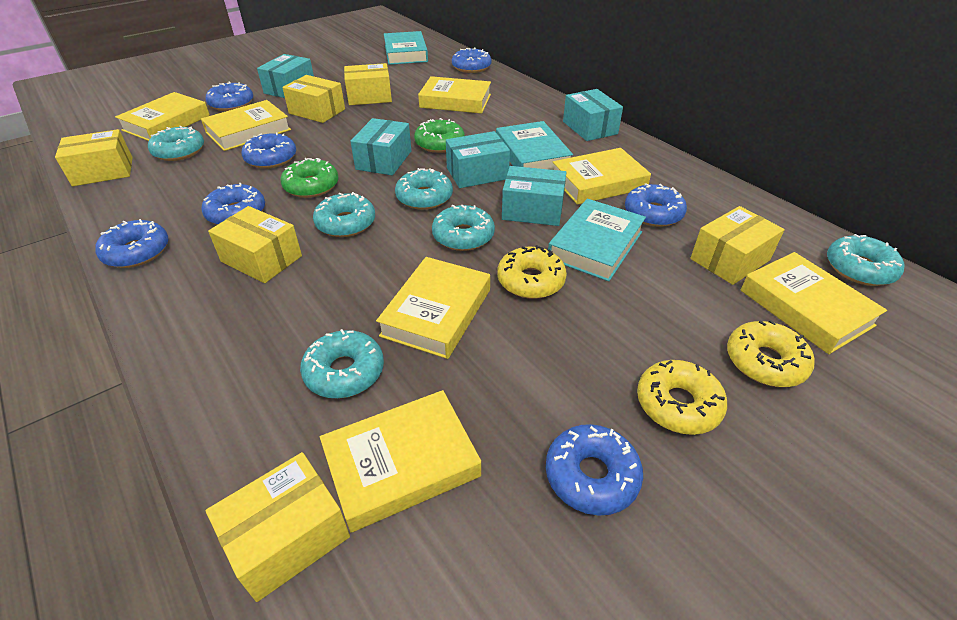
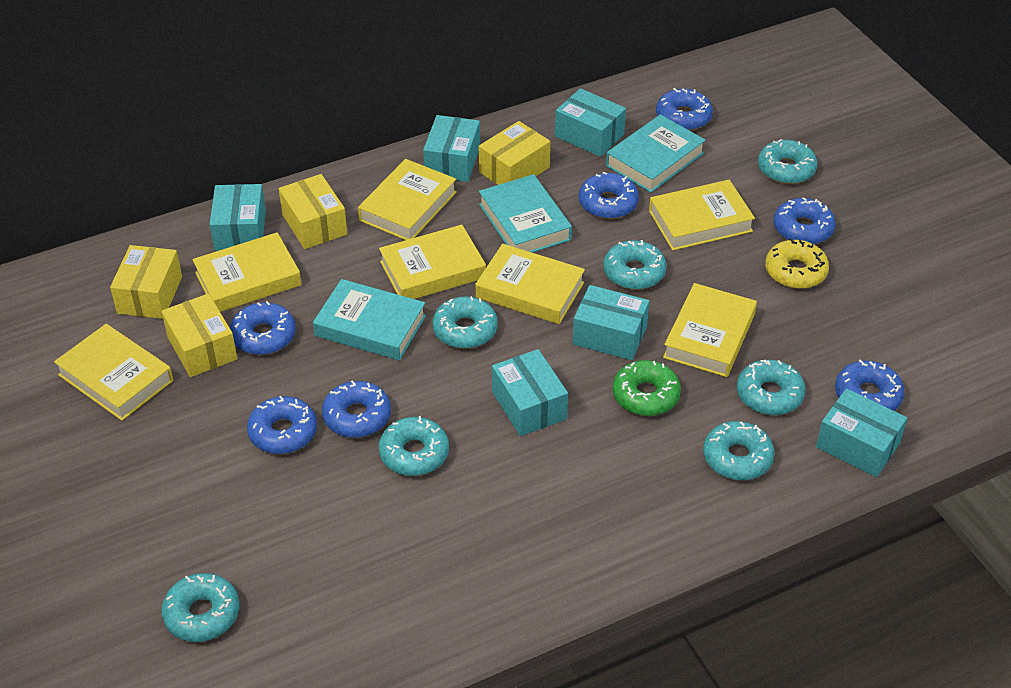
green donut: [281,158,339,198] [414,118,465,153] = 2 -> [613,360,681,416] = 1
turquoise box: [257,54,314,98] [350,118,411,175] [446,131,510,188] [502,166,566,226] [563,89,623,141] = 5 -> [209,184,266,251] [423,115,480,182] [492,349,568,436] [555,88,626,157] [573,285,649,360] [816,388,907,477] = 6
turquoise donut: [148,126,204,161] [300,329,384,398] [313,192,375,237] [395,168,453,210] [432,205,495,251] [827,234,905,286] = 6 -> [161,573,240,642] [379,416,449,476] [432,296,498,349] [603,240,667,290] [703,421,775,480] [737,360,805,415] [758,139,818,184] = 7
yellow box: [55,129,133,186] [206,452,350,602] [208,206,302,283] [282,75,345,123] [344,63,392,105] [690,206,785,285] = 6 -> [110,245,182,319] [162,293,237,377] [279,174,347,249] [478,121,550,185] = 4
yellow donut: [497,245,567,299] [637,360,727,435] [727,320,815,387] = 3 -> [765,238,829,289] = 1

